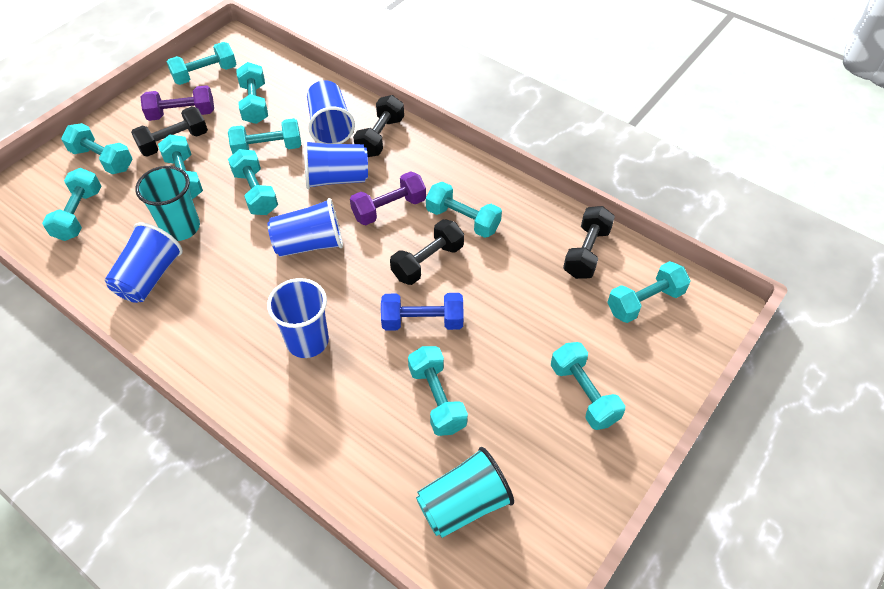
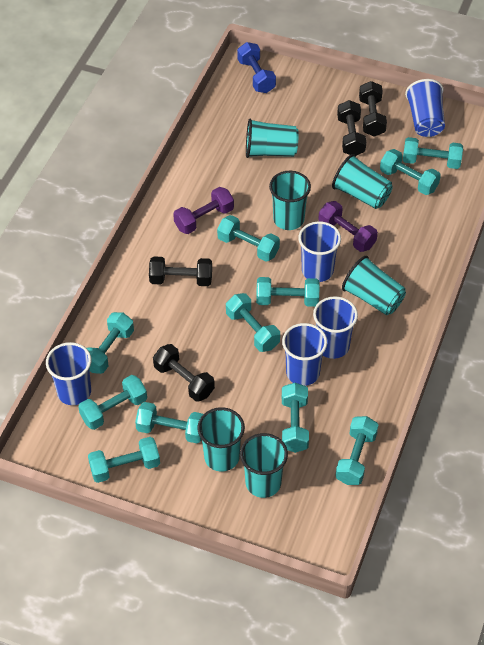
turquoise cup: [135,166,200,241] [416,447,514,538] = 2 -> [197,407,245,472] [240,433,288,498] [246,119,299,158] [269,171,311,230] [332,154,393,209] [342,256,406,315] = 6

